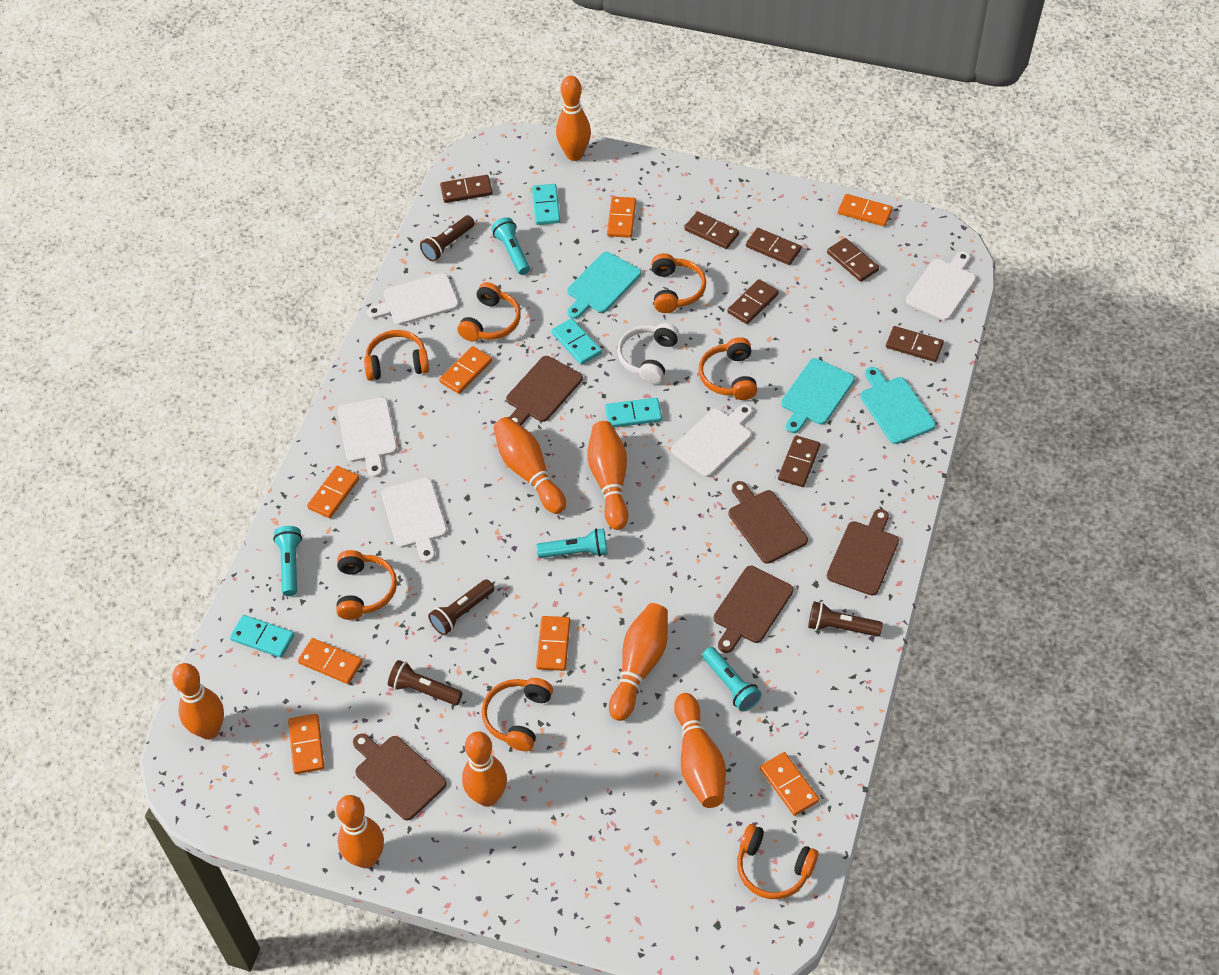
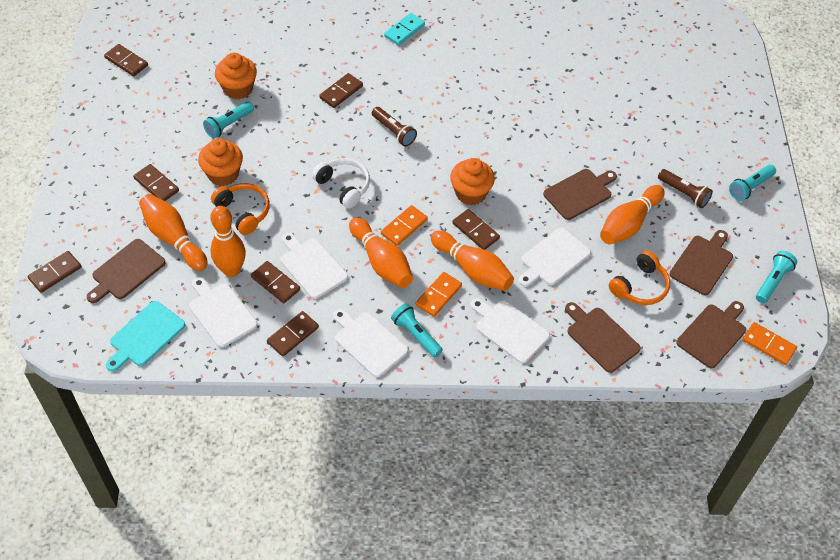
brown flashlight: [388,660,463,705] [420,215,475,262] [428,579,494,636] [808,601,883,637] = 4 -> [372,107,417,147] [658,169,713,208] = 2
orange bowling pin: [172,663,224,740] [336,795,384,868] [462,731,507,807] [493,417,566,514] [556,76,591,161] [587,421,628,530] [609,603,668,721] [674,693,726,808] = 8 -> [139,194,208,271] [210,206,246,277] [349,217,413,288] [431,230,514,291] [600,185,665,244] = 5
orange cupcake: none = 0 -> [198,138,243,186] [215,53,257,99] [450,158,495,205] = 3
orange domino: [288,714,324,774] [298,638,363,684] [307,466,360,518] [439,346,492,394] [536,616,570,671] [607,197,636,238] [760,752,819,816] [838,194,893,226] = 8 -> [381,205,428,246] [416,272,462,317] [742,322,797,365] = 3
orange headphones: [336,550,397,620] [364,330,429,381] [457,282,521,341] [482,678,553,751] [651,253,706,313] [699,337,757,400] [737,824,818,899] = 7 -> [211,183,270,235] [609,250,670,305] = 2
turquoise cutting board: [567,252,641,319] [781,358,855,433] [860,367,936,444] = 3 -> [106,301,185,372] = 1
turquoise domino: [230,615,294,658] [532,184,560,225] [551,318,602,365] [605,398,662,428] = 4 -> [384,13,425,45] = 1

